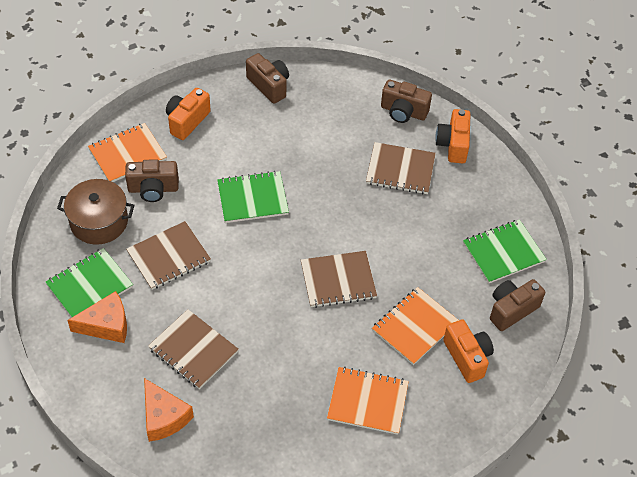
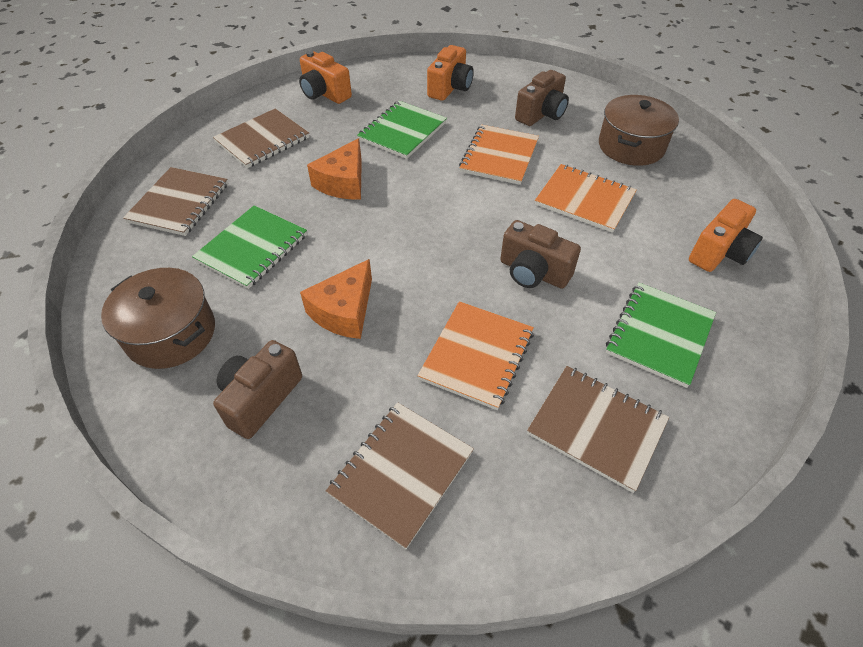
brown camera: [125,159,179,202] [246,53,289,104] [381,80,432,123] [490,279,545,331] = 4 -> [213,340,302,439] [500,220,581,289] [515,70,569,126] = 3
brown pot: [57,179,134,245] = 1 -> [101,268,215,369] [599,95,679,166] = 2

